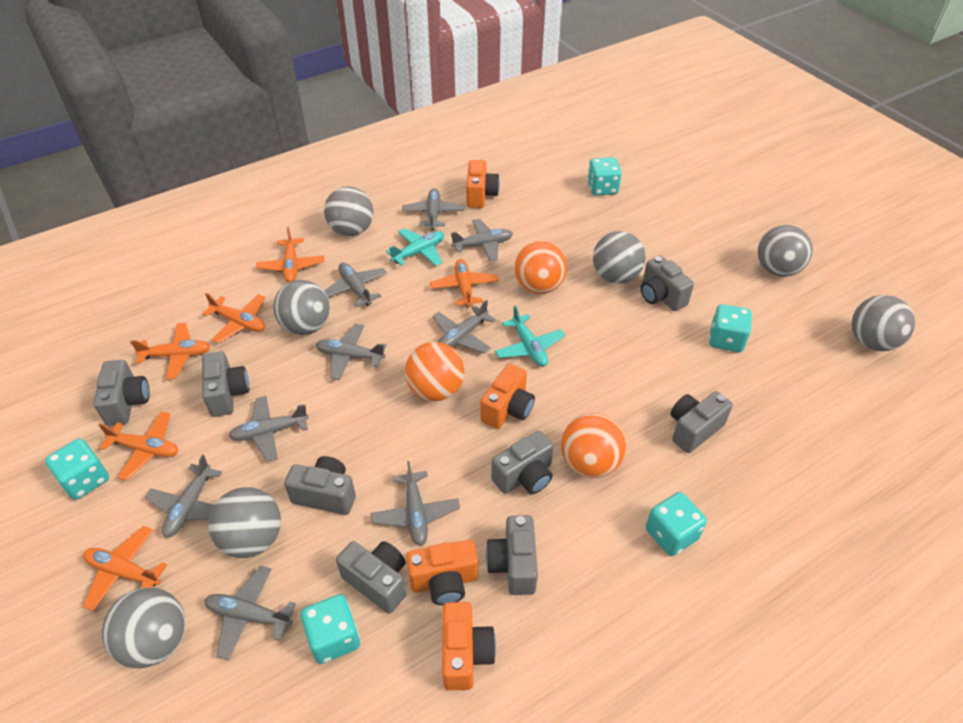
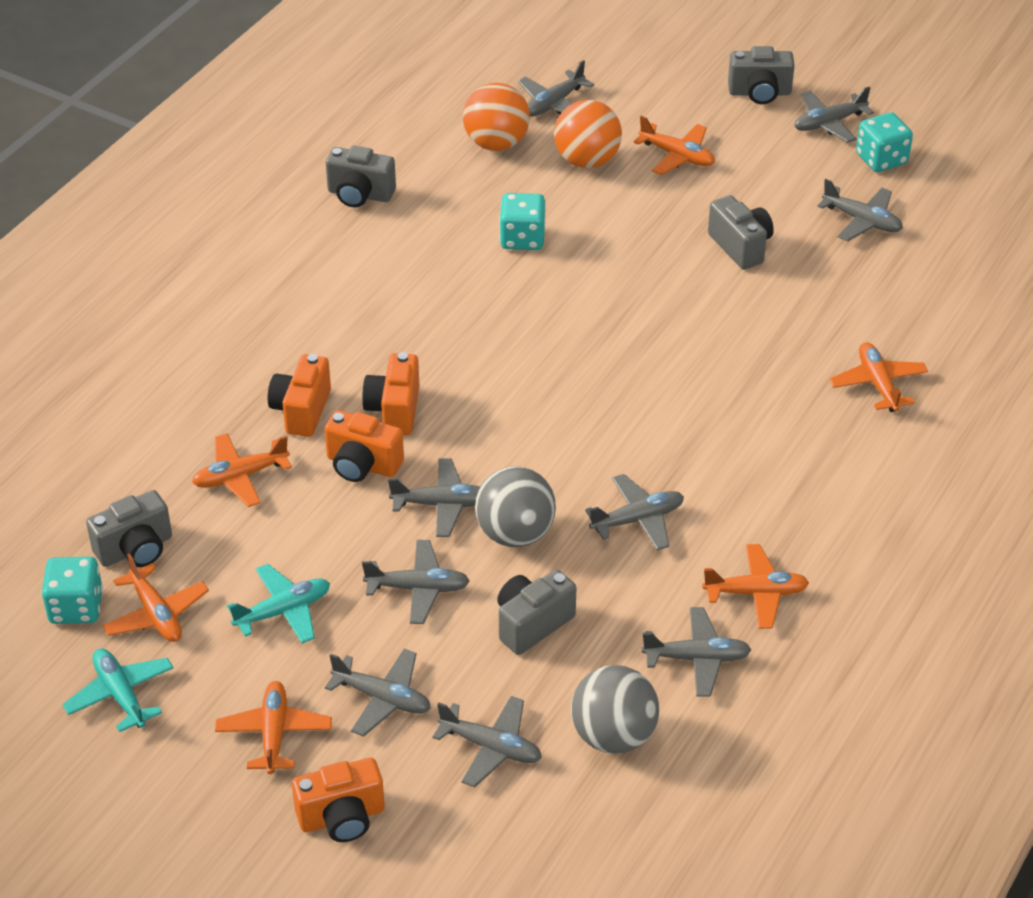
grey ball: [102,588,185,668] [208,487,281,558] [273,280,330,335] [324,186,374,236] [593,231,645,284] [758,225,813,277] [852,295,915,351] = 7 -> [475,466,556,547] [571,665,659,754] = 2
grey camera: [93,360,150,426] [202,351,249,417] [284,456,356,515] [336,541,406,614] [486,515,538,595] [491,431,554,494] [641,256,694,311] [670,391,733,453] = 8 -> [86,490,172,567] [326,146,396,207] [497,570,576,655] [708,195,774,270] [728,46,795,104] = 5
orange ball: [405,342,464,401] [514,241,567,294] [561,413,626,478] = 3 -> [463,83,530,151] [554,100,622,168] = 2
turquoise dice: [45,438,109,500] [301,594,360,664] [587,157,622,196] [646,492,707,556] [709,304,752,352] = 5 -> [42,557,103,624] [499,193,545,250] [856,112,913,172] = 3

